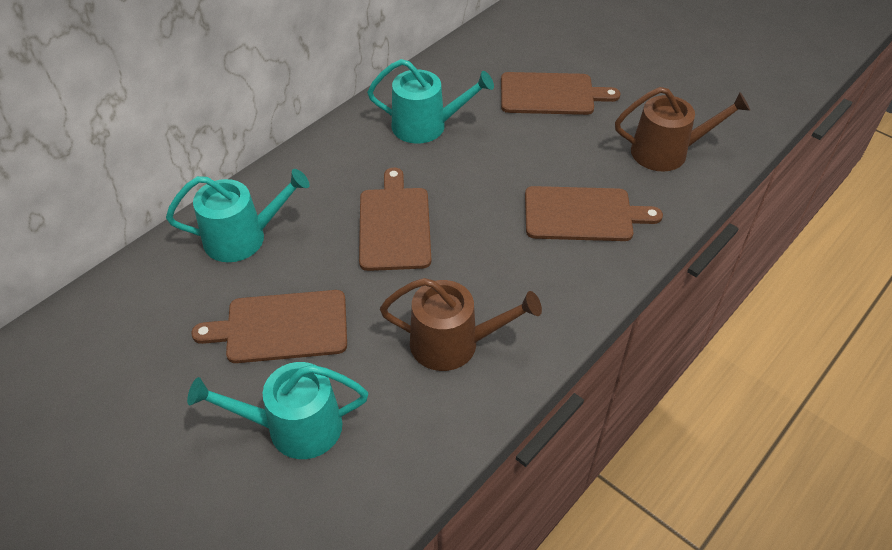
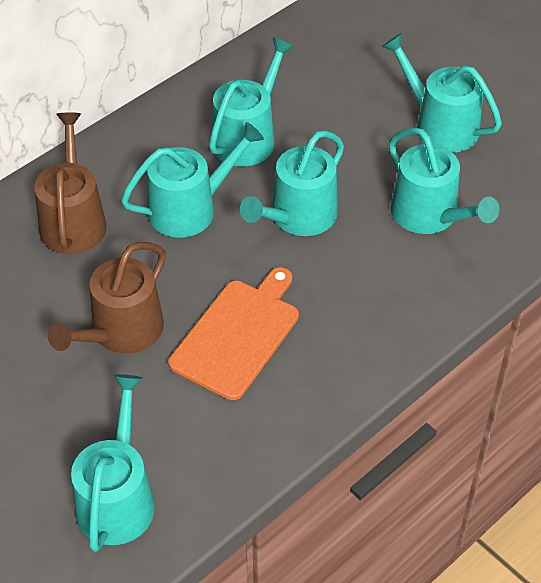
brown cutting board: [191,290,347,363] [359,167,431,271] [501,72,621,115] [525,186,663,241] = 4 -> none = 0
orange cutting board: none = 0 -> [169,267,299,400] = 1
turquoise watering can: [166,169,310,262] [187,362,368,459] [367,59,494,143] = 3 -> [71,374,155,552] [121,122,264,238] [209,38,294,166] [240,130,344,236] [382,33,502,153] [389,127,499,234] = 6

